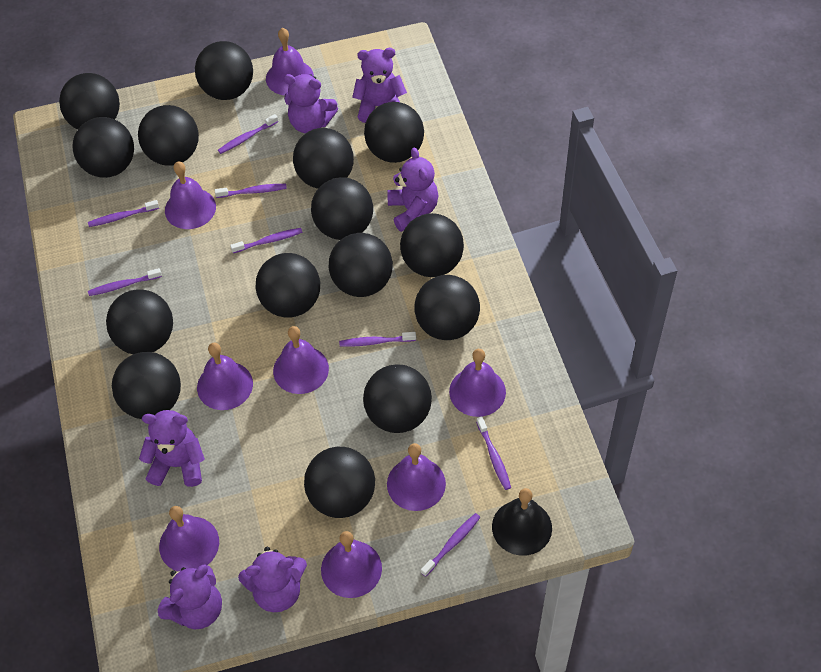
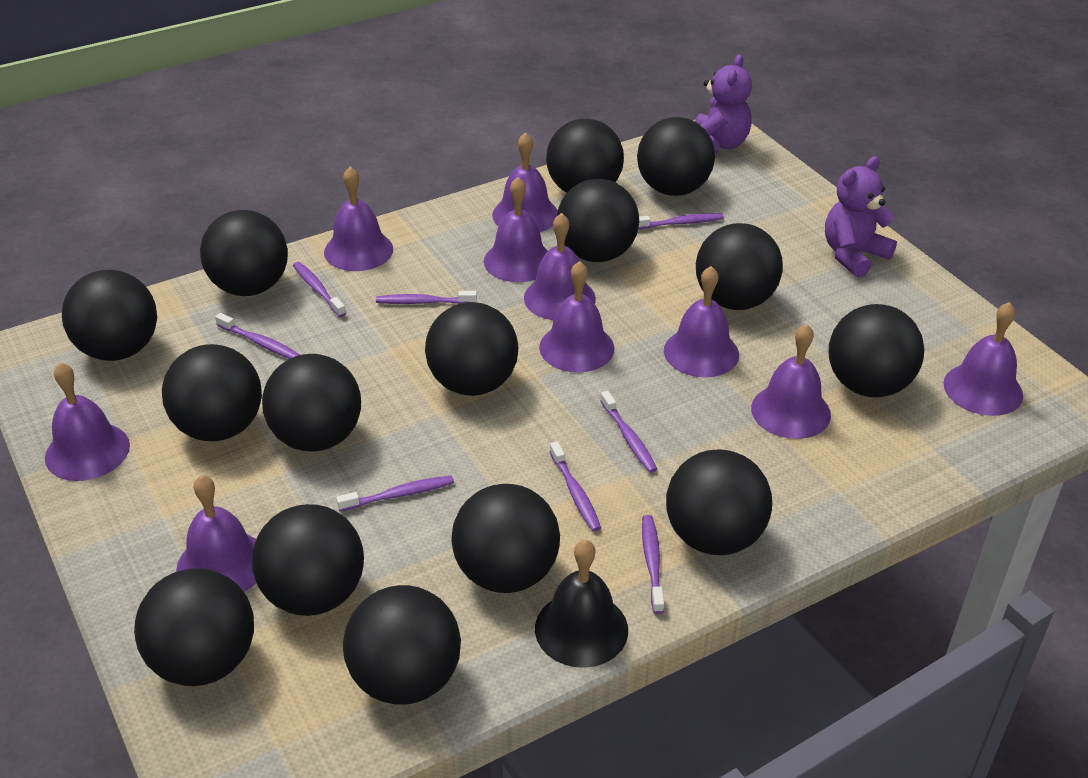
purple bell: [159,506,219,571] [165,161,216,229] [197,342,253,410] [266,28,314,95] [273,326,329,394] [321,531,382,598] [387,443,446,511] [449,349,506,417] = 8 -> [45,362,130,481] [176,475,256,592] [324,167,393,271] [484,177,548,282] [492,132,558,232] [524,213,596,320] [539,261,614,372] [664,266,739,377] [751,324,831,439] [943,302,1023,416] = 10
purple teddy bear: [139,410,205,487] [158,565,222,629] [238,547,307,612] [284,74,338,134] [352,48,407,123] [387,147,439,232] = 6 -> [695,54,752,153] [825,156,897,278] = 2

